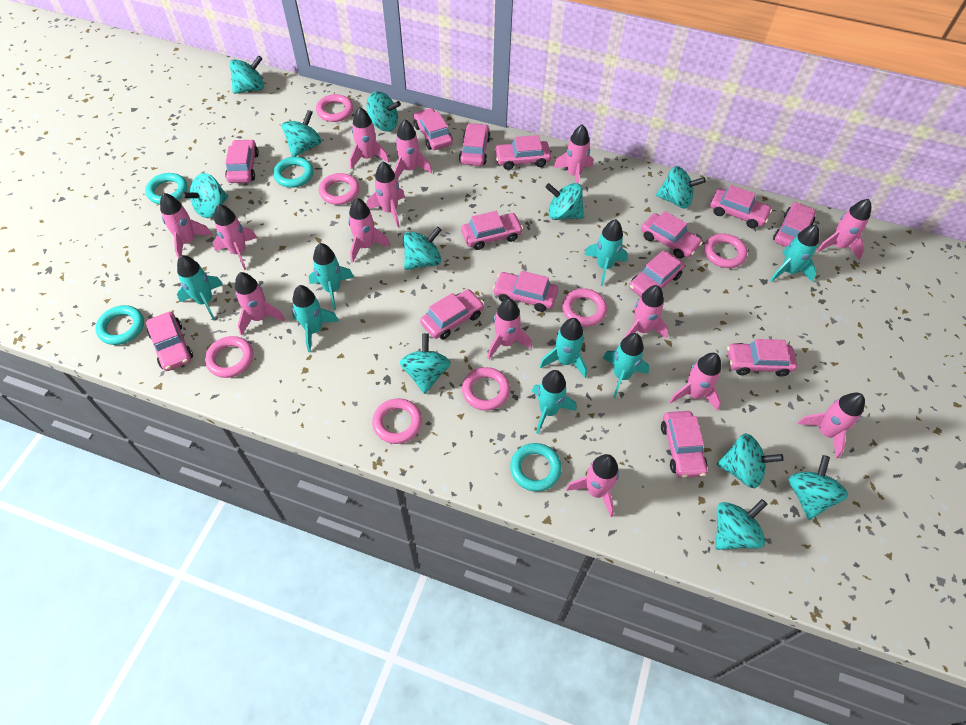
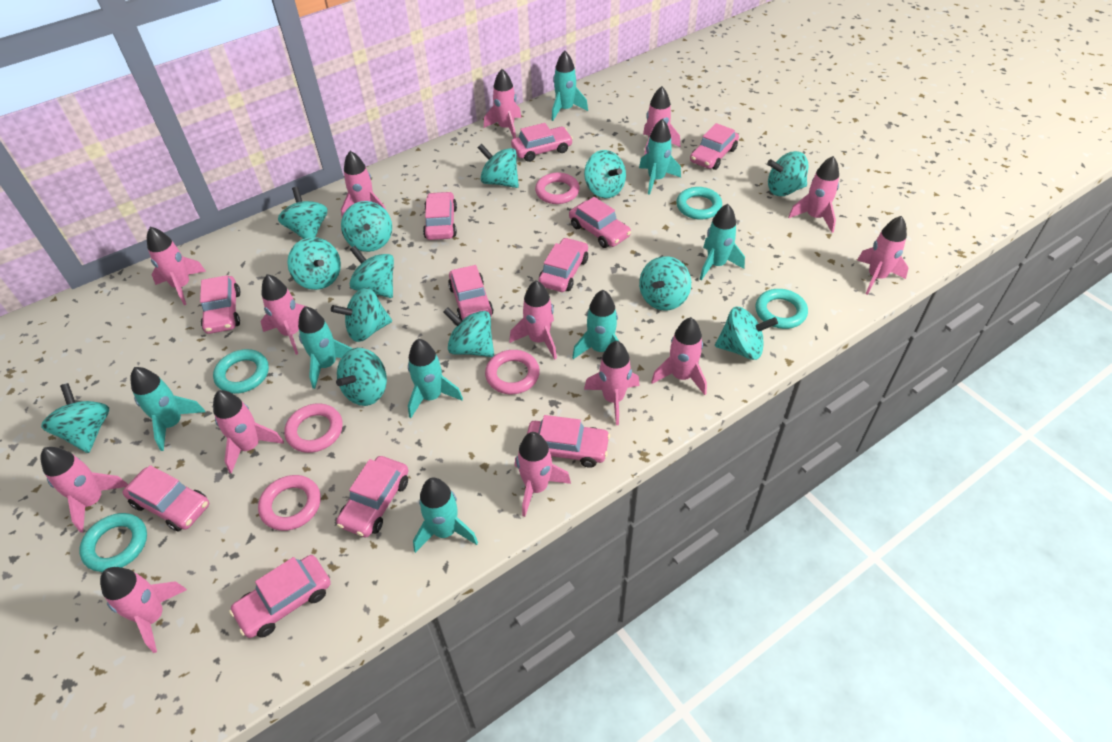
pink car: [146,312,193,371] [225,139,259,183] [414,108,453,150] [420,289,484,340] [459,123,491,166] [461,211,523,250] [493,271,558,312] [494,135,551,170] [629,251,685,297] [641,211,703,259] [661,411,708,478] [710,185,772,228] [727,339,797,377] [773,202,816,247] = 14 -> [123,465,209,532] [200,275,241,334] [229,555,331,638] [336,456,409,537] [423,192,457,240] [448,265,493,320] [511,123,573,162] [527,415,610,468] [538,238,588,292] [569,197,631,248] [690,123,739,170] = 11
pink ring: [205,336,253,378] [316,94,353,122] [319,173,359,205] [372,398,422,444] [462,367,510,411] [562,288,607,327] [704,233,747,268] = 7 -> [258,475,321,531] [284,403,343,453] [485,350,540,394] [535,173,580,204] = 4
turquoise spinning top: [182,173,228,218] [230,55,264,94] [282,110,322,157] [367,91,401,132] [400,333,451,394] [404,226,441,270] [545,183,584,220] [656,166,706,208] [715,499,767,550] [717,433,784,489] [788,455,848,520] = 11 -> [41,383,109,453] [278,187,327,239] [287,237,341,290] [331,288,392,342] [336,348,387,406] [341,201,392,252] [350,246,394,298] [443,307,494,357] [478,144,519,188] [584,150,626,198] [639,256,691,311] [715,307,778,360] [767,151,808,196] = 13

